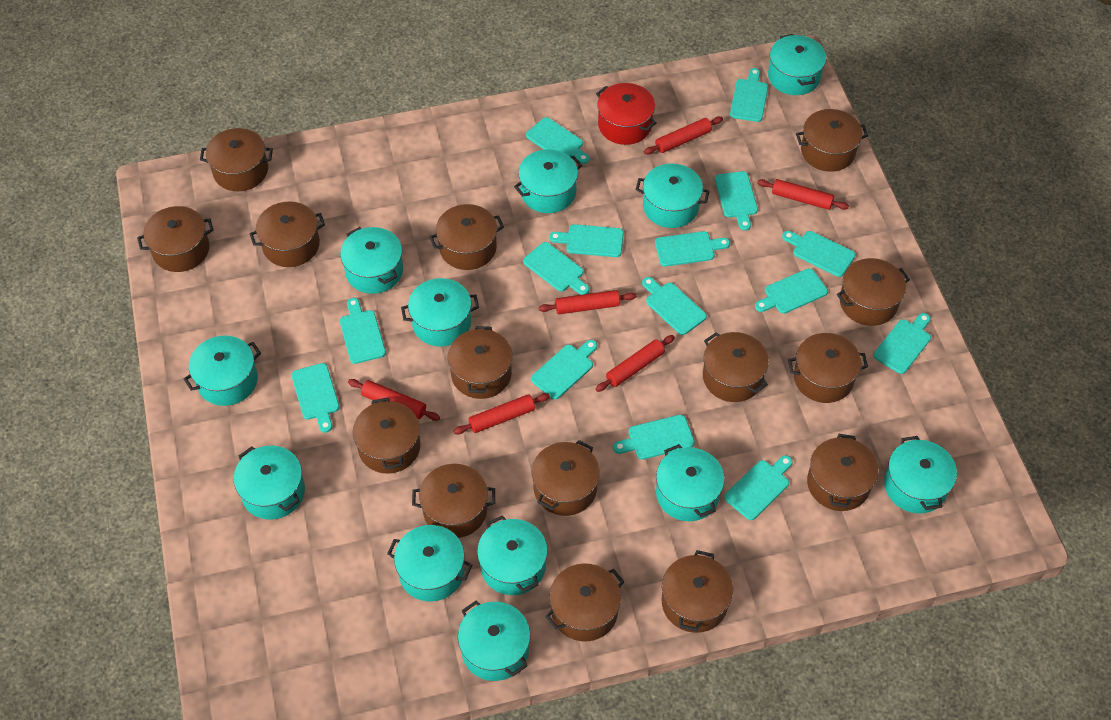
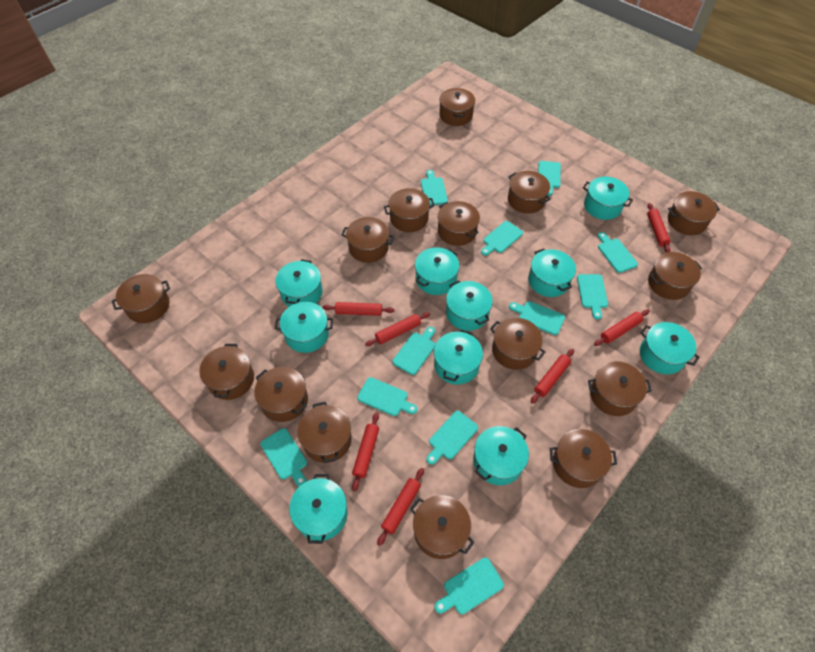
red pot: [596,83,657,145] = 1 -> none = 0
red rolling pin: [348,379,440,421] [453,393,550,434] [539,290,636,314] [596,335,675,392] [644,117,723,154] [757,179,849,210] = 6 -> [322,302,395,316] [352,413,379,491] [365,312,430,346] [377,468,424,546] [531,349,574,404] [594,310,649,346] [647,203,671,253] = 7
turquoise cutting board: [291,363,339,433] [340,298,386,364] [523,242,589,295] [526,117,589,164] [531,340,597,399] [549,224,624,257] [613,415,695,460] [642,277,707,335] [655,231,730,267] [715,171,758,231] [724,455,793,520] [730,68,768,122] [755,268,828,314] [782,231,855,277] [873,313,931,374] = 15 -> [260,428,307,487] [357,377,418,416] [392,327,435,375] [421,170,448,205] [426,411,478,465] [434,558,504,614] [481,221,523,256] [509,301,565,335] [538,161,561,196] [577,274,608,320] [598,232,638,273] = 11
turquoise pot: [184,336,261,406] [234,446,305,519] [340,227,403,294] [387,525,472,602] [401,278,479,347] [458,601,530,681] [477,515,548,595] [514,149,582,213] [636,163,710,228] [656,444,724,521] [768,34,826,95] [884,436,957,513] = 12 -> [275,259,323,307] [275,302,333,353] [289,474,348,544] [415,247,459,295] [434,329,483,385] [446,280,493,331] [473,426,529,485] [528,248,576,297] [583,177,633,220] [640,322,700,374] = 10

